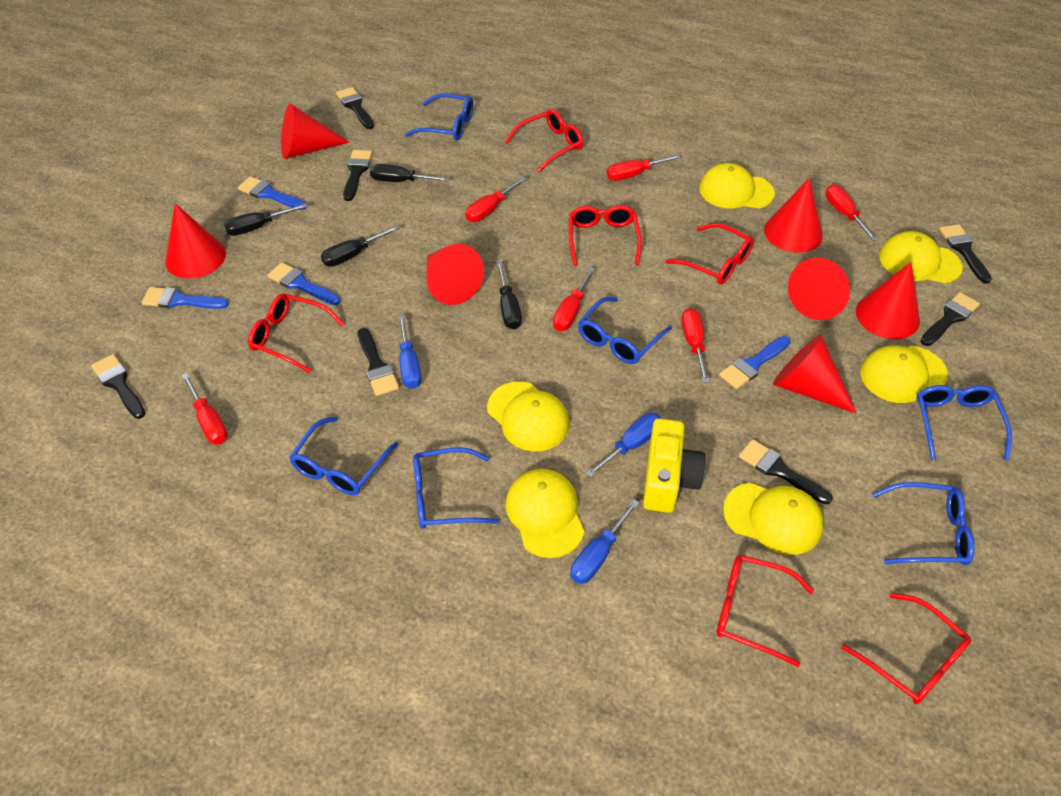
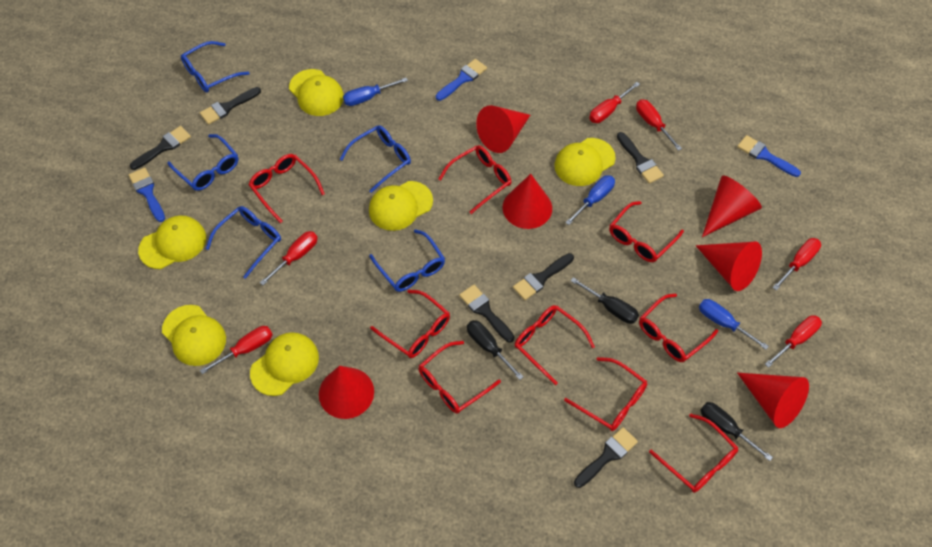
black brush: [91,354,145,419] [336,87,374,129] [343,150,372,201] [358,328,399,396] [739,439,833,504] [921,292,980,346] [939,224,992,284] = 7 -> [130,126,191,170] [200,87,261,125] [459,285,514,343] [513,253,574,300] [574,427,638,488] [617,132,664,184] = 6
black screwdriver: [224,203,308,236] [321,225,400,267] [370,164,450,182] [496,262,522,329] = 4 -> [467,320,523,380] [570,277,639,324] [700,402,773,461] = 3
blue brush: [141,287,229,309] [238,176,307,210] [267,262,340,305] [719,336,791,389] = 4 -> [129,168,165,222] [436,59,487,101] [737,135,801,177] = 3
blue glasses: [289,416,398,495] [405,93,473,141] [413,447,499,529] [578,297,672,364] [873,482,975,565] [916,385,1012,461] = 6 -> [167,134,238,191] [181,41,250,92] [206,206,281,279] [340,125,411,193] [369,229,445,292] = 5
red cone: [165,203,226,279] [281,103,349,159] [426,244,484,305] [764,179,823,253] [773,335,857,414] [788,258,850,320] [856,262,920,339] = 7 -> [319,366,374,419] [476,105,530,153] [502,174,552,229] [696,241,762,291] [702,175,762,237] [737,373,809,428] = 6
red glasses: [248,294,344,373] [505,109,583,173] [569,205,642,266] [665,223,754,285] [716,555,814,667] [841,593,971,704] = 6 -> [249,154,325,223] [370,290,450,358] [418,341,501,414] [438,145,511,214] [515,305,595,385] [564,357,647,431] [609,201,684,262] [639,293,718,362] [649,413,738,493] = 9
yellow camera: [643,418,706,513] = 1 -> none = 0

